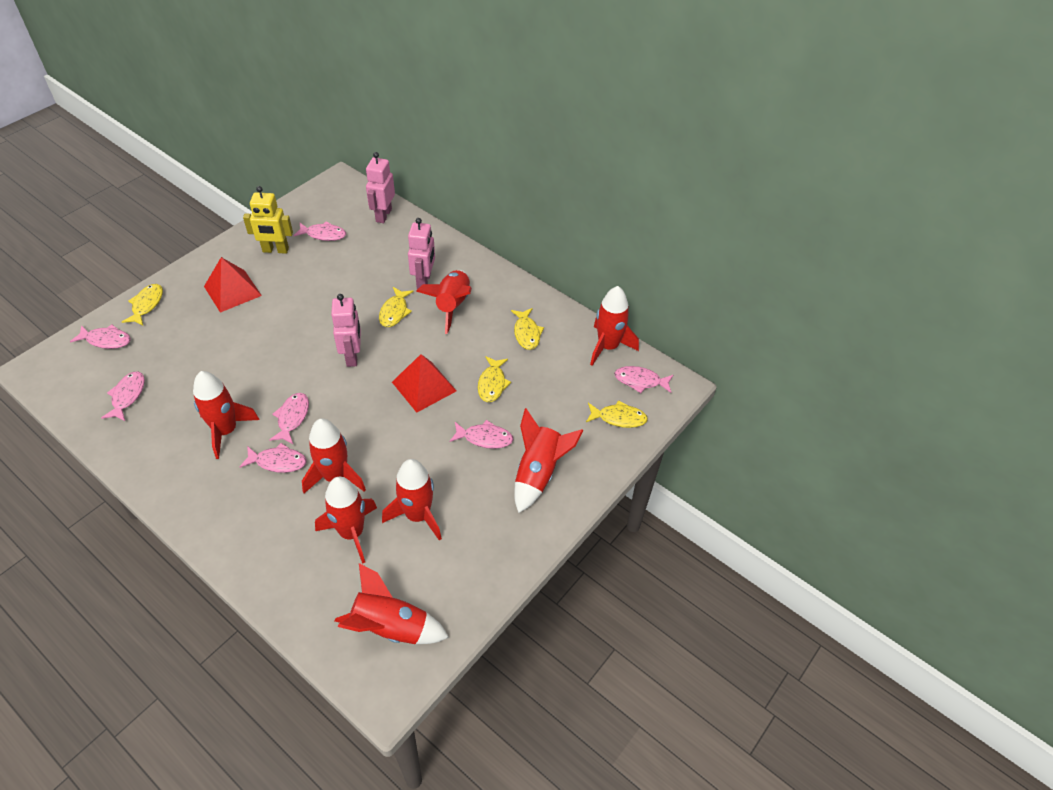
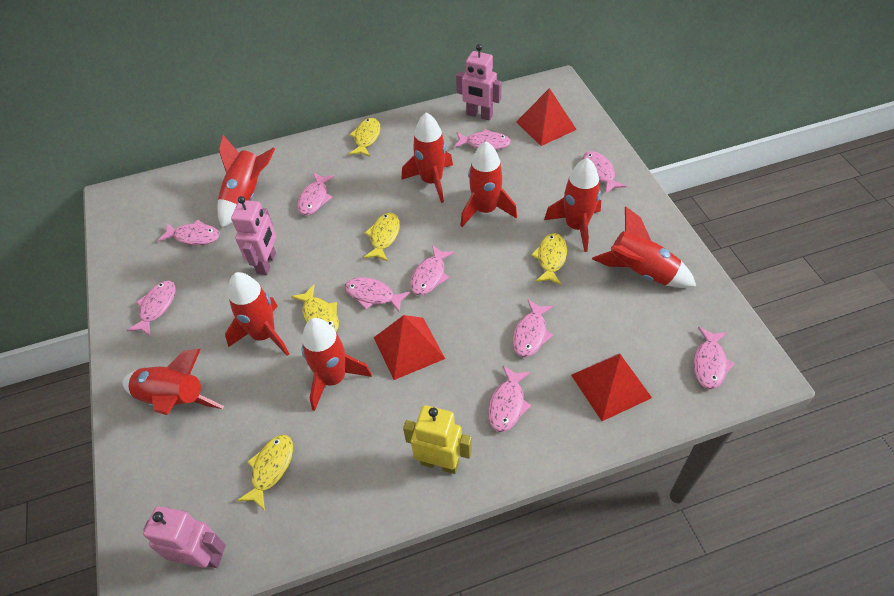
pink fish: [70,324,131,349] [101,372,145,421] [240,443,306,473] [269,393,309,444] [293,221,346,241] [450,420,513,449] [614,366,673,393] = 7 -> [126,281,175,336] [158,220,220,245] [297,173,335,215] [344,277,410,313] [410,245,455,295] [454,129,511,150] [488,366,531,432] [513,299,553,357] [583,151,627,194] [693,327,735,389] = 10
red pyramid: [204,257,262,313] [392,354,457,413] = 2 -> [374,315,445,380] [516,88,577,146] [571,353,652,421] = 3

